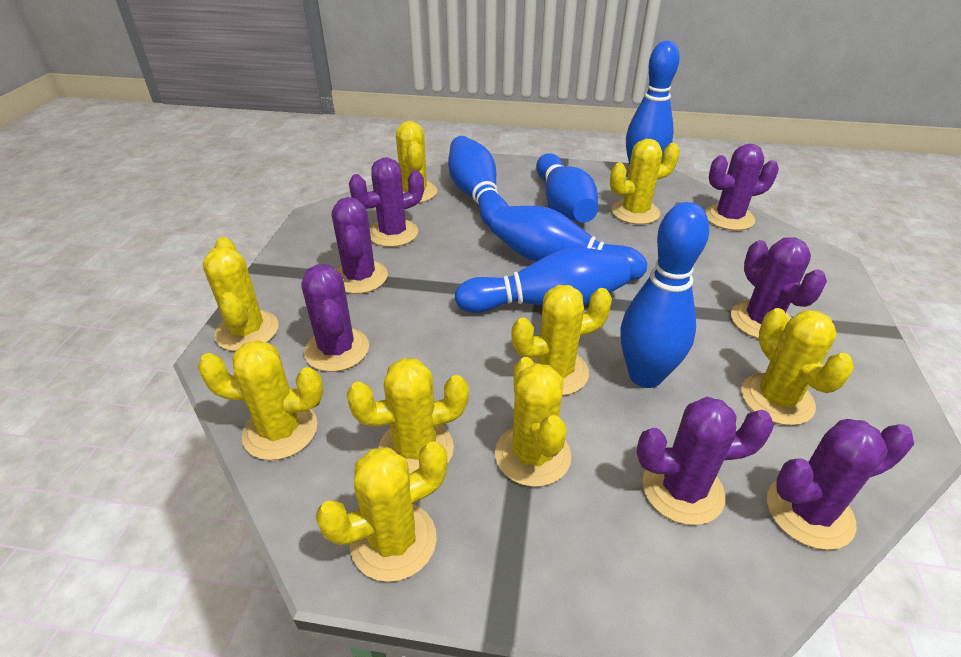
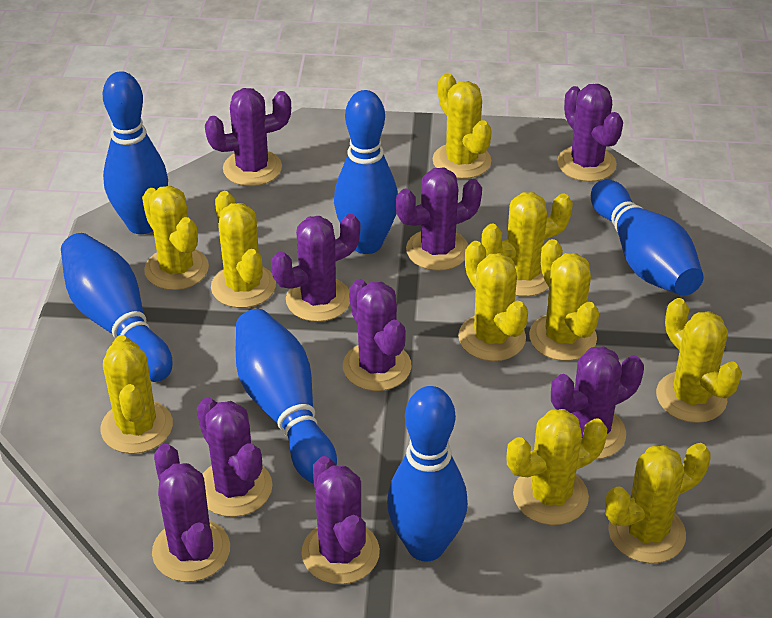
purple cactus: [301,264,369,372] [332,197,388,294] [349,157,424,247] [636,397,774,525] [705,144,779,231] [731,237,827,339] [767,419,914,550] = 7 -> [152,444,230,582] [197,397,272,517] [205,88,291,186] [271,214,360,322] [301,456,380,584] [343,279,412,391] [396,168,482,271] [551,346,644,459] [557,84,623,182] = 9
yellow cactus: [197,340,323,460] [203,237,279,351] [315,442,448,582] [347,358,469,474] [396,121,437,203] [495,357,571,487] [511,285,612,396] [610,139,680,225] [741,308,854,426] = 9 -> [100,335,173,454] [142,186,209,290] [211,191,276,308] [433,73,492,179] [458,241,528,361] [481,192,573,297] [507,409,607,525] [529,239,599,361] [605,443,711,563] [656,298,742,423] = 10

